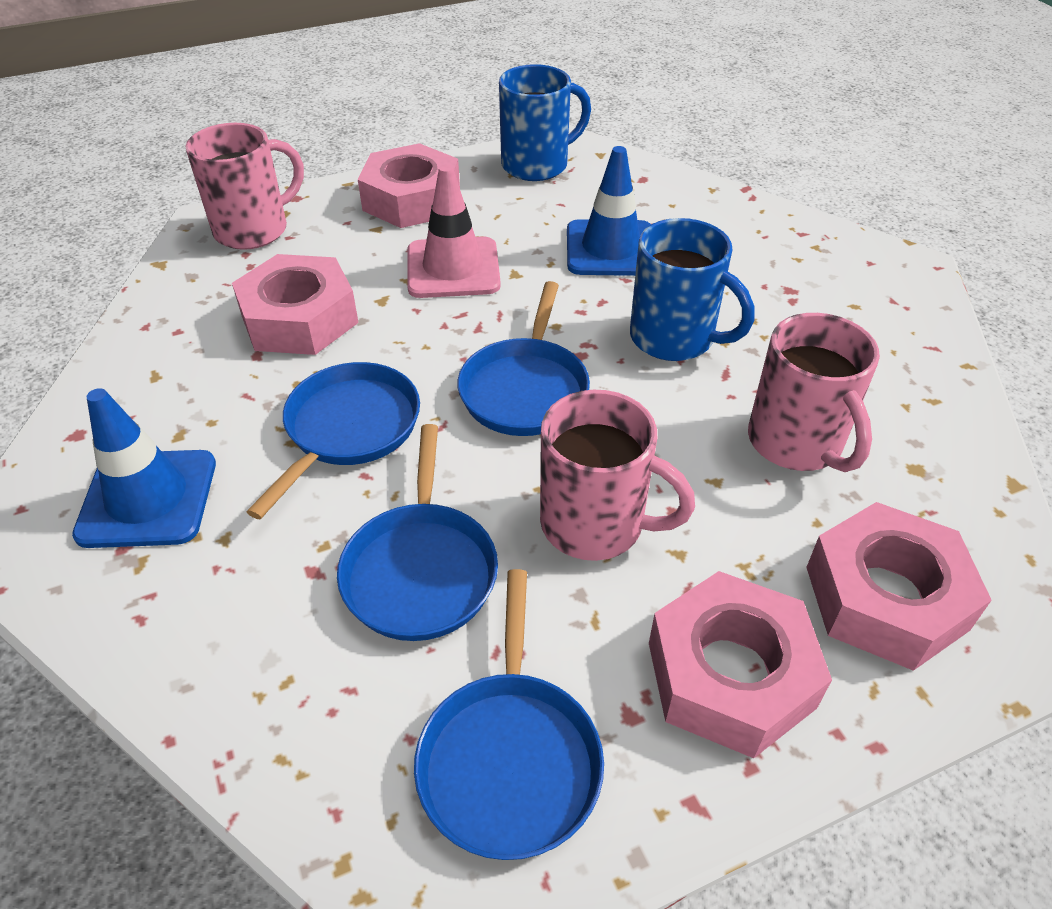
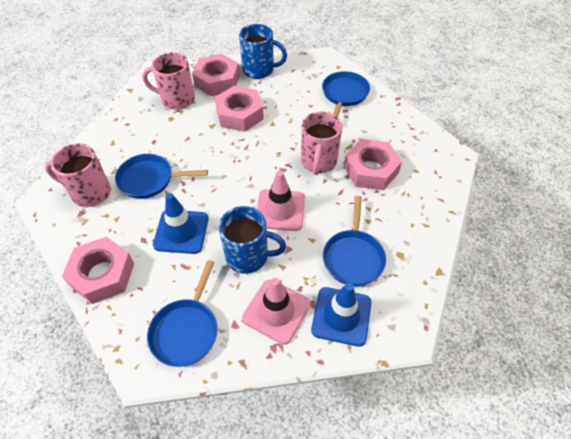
pink traffic cone: [407,164,501,298] = 1 -> [242,277,310,345] [257,171,305,231] = 2

